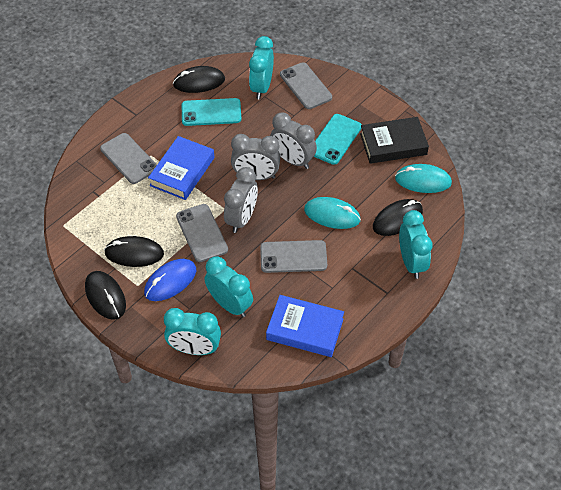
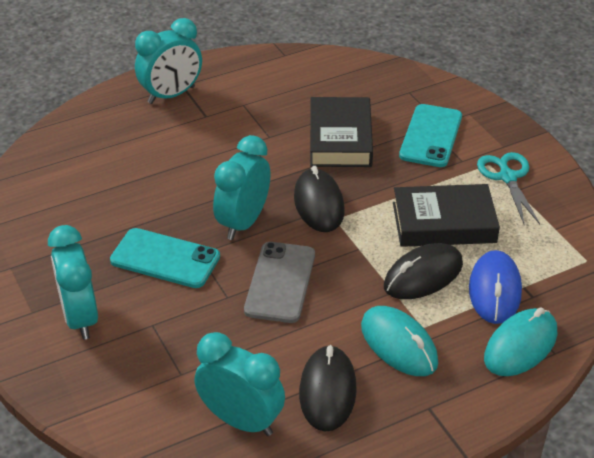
black book: [360,117,429,164] = 1 -> [310,97,373,167] [393,184,500,247] = 2
black mouse: [85,271,126,320] [104,236,164,267] [173,66,225,93] [373,199,423,236] = 4 -> [294,166,344,232] [299,345,357,432] [384,243,463,299] = 3
blue book: [148,136,215,200] [266,295,344,357] = 2 -> none = 0
grey clock: [224,167,258,233] [231,134,280,180] [270,113,317,169] = 3 -> none = 0
grey phone: [100,133,157,184] [176,204,228,262] [260,240,327,273] [280,62,332,109] = 4 -> [244,242,315,323] = 1
turquoise scissors: none = 0 -> [477,152,540,225] = 1

